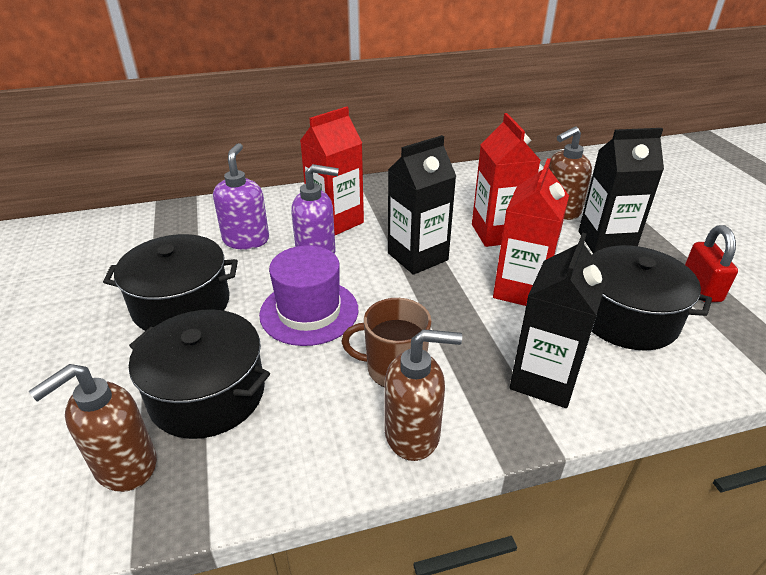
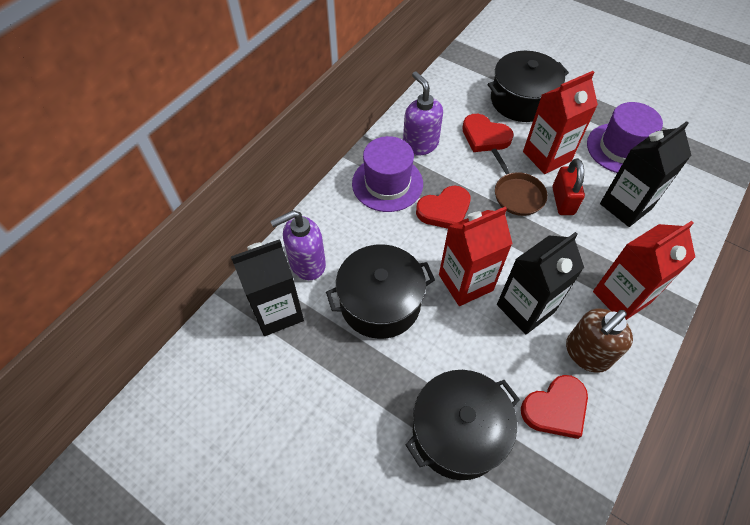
brown mug: [341,298,432,387] = 1 -> none = 0
brown pan: none = 0 -> [491,148,548,216] = 1
brown soap dispenser: [29,364,157,492] [384,329,462,461] [549,127,592,220] = 3 -> [566,308,633,373] = 1
purple hat: [259,245,358,346] = 1 -> [352,136,423,212] [587,102,663,173] = 2
red heart: none = 0 -> [416,186,471,229] [462,114,514,152] [521,375,588,439] = 3

